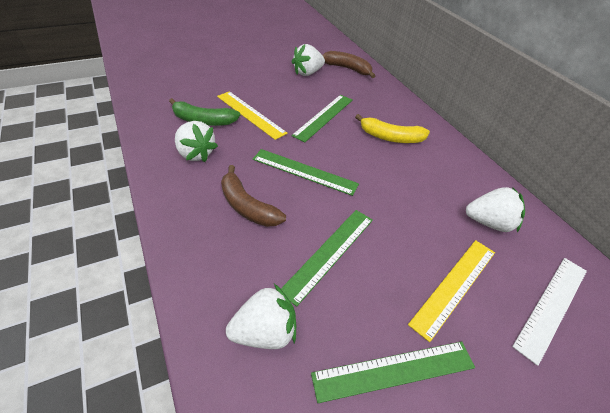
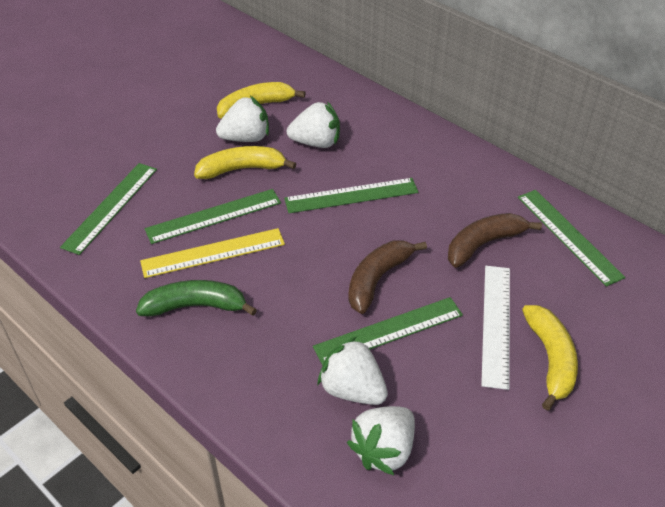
green ruler: [253,149,359,196] [281,210,373,307] [291,95,353,142] [311,341,475,403] = 4 -> [60,163,157,255] [145,189,281,244] [284,178,418,213] [313,297,463,365] [518,190,625,287] = 5
yellow banana: [355,114,430,143] = 1 -> [194,146,296,179] [217,82,306,118] [522,305,578,411] = 3
yellow ruler: [217,91,288,140] [408,240,495,342] = 2 -> [140,228,285,278] = 1

